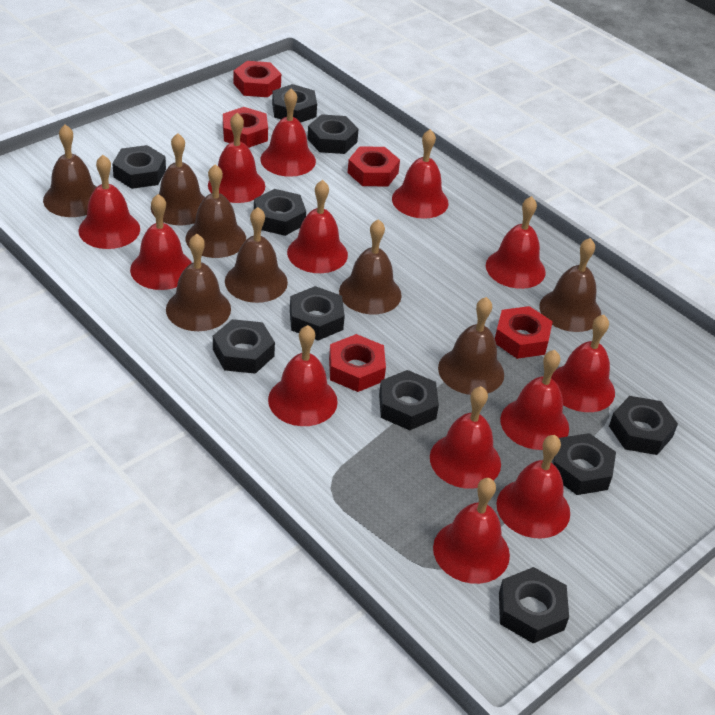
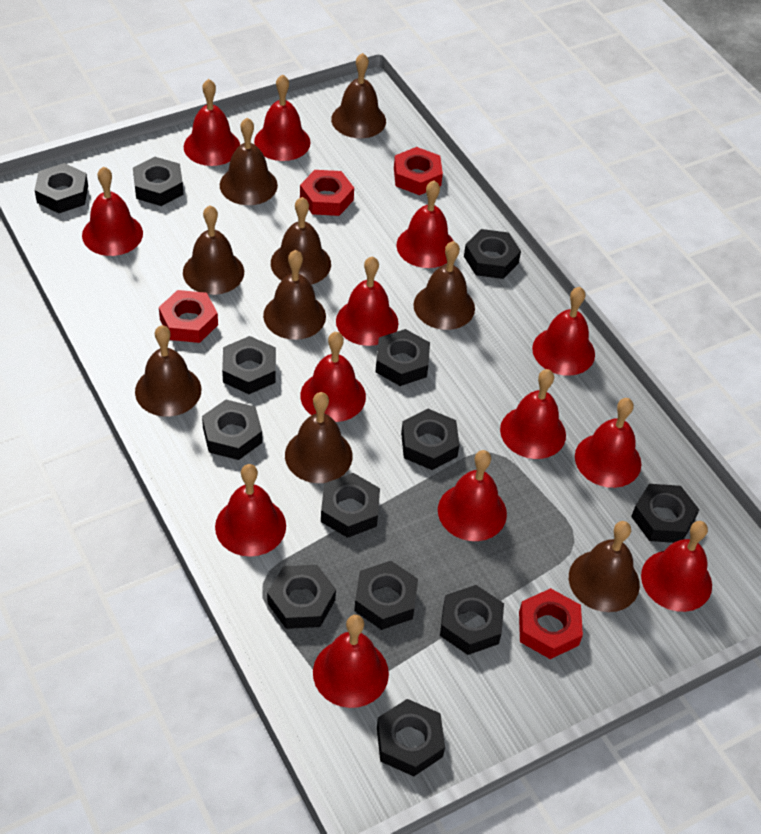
black nut: [112,145,166,189] [213,319,275,374] [254,189,306,236] [272,84,317,123] [290,286,345,341] [307,114,359,154] [379,370,439,430] [499,567,569,643] [553,433,616,495] [609,396,678,455] = 10 -> [35,163,88,213] [133,157,184,206] [202,400,262,460] [222,336,276,394] [267,565,336,629] [321,473,380,538] [354,561,418,630] [375,329,430,386] [377,699,445,776] [401,409,459,470] [440,585,504,655] [464,229,521,279] [631,484,699,543] = 13
brown bell: [43,125,97,217] [151,133,205,225] [166,234,231,331] [186,164,246,258] [225,207,288,303] [339,219,402,314] [438,297,504,395] [539,238,601,332] = 8 -> [135,325,201,417] [183,205,244,295] [220,118,278,205] [263,250,326,340] [271,197,331,285] [285,392,353,483] [331,53,386,138] [413,241,475,330] [569,521,640,612] = 9
red nut: [223,107,268,148] [233,61,281,97] [329,334,386,392] [348,147,400,186] [495,306,553,359] = 5 -> [159,290,218,343] [300,170,354,216] [394,147,443,195] [519,588,583,659] = 4

